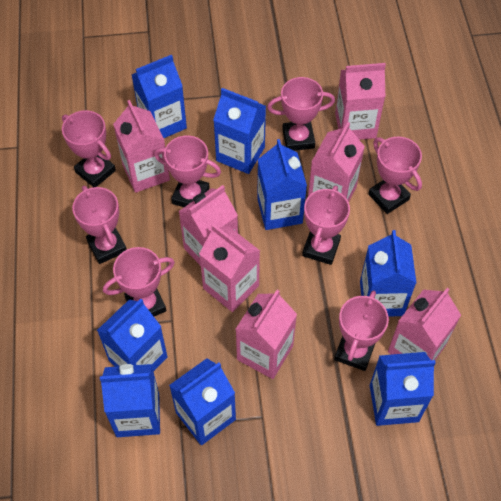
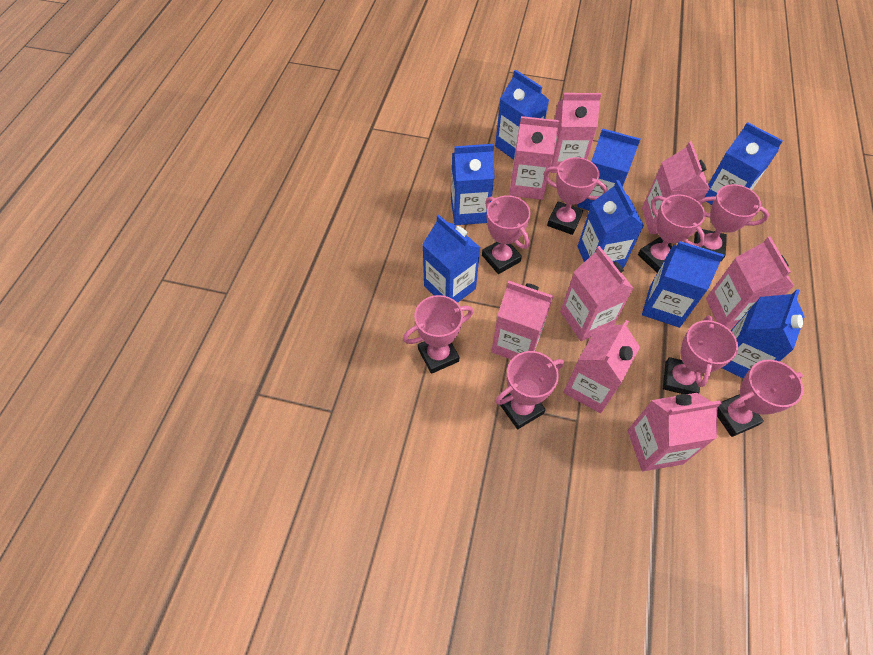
pink carton: [113,100,170,193] [178,185,238,266] [199,224,260,312] [236,290,297,379] [308,122,365,202] [335,63,386,140] [388,288,461,360] = 7 -> [491,280,553,360] [509,116,559,200] [551,93,601,173] [560,246,634,341] [563,320,640,413] [628,393,722,471] [642,141,710,234] [706,237,794,329] = 8

